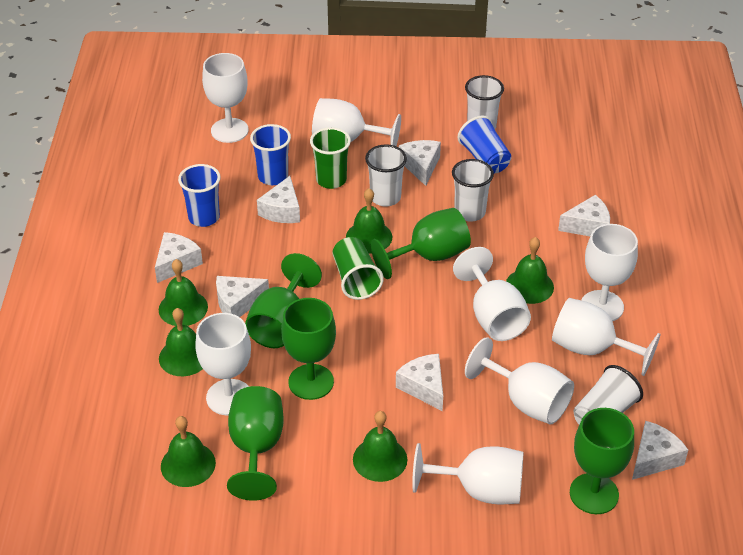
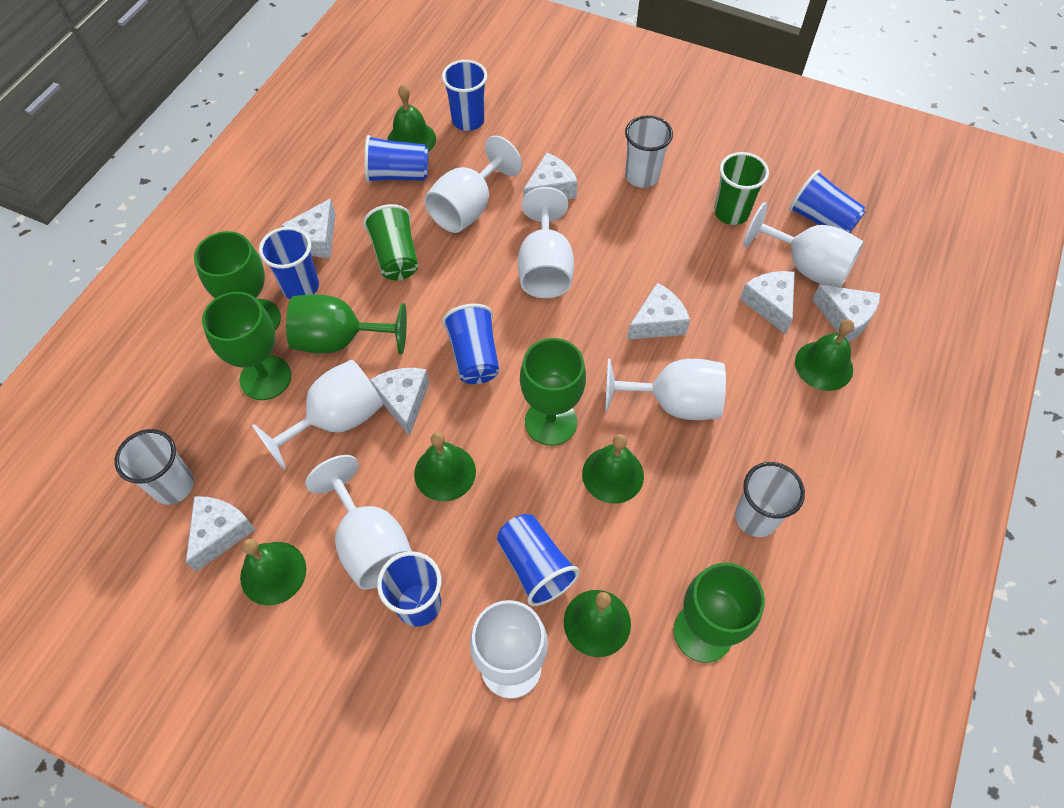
blue cup: [178,164,221,227] [250,124,291,185] [457,116,511,174] = 3 -> [259,227,319,299] [364,135,428,183] [377,551,442,627] [442,60,487,131] [442,304,499,384] [497,514,580,606] [789,170,866,233] = 7
white cup: [365,144,407,207] [452,159,494,222] [465,75,504,129] [574,365,643,424] = 4 -> [115,429,194,505] [625,115,673,188] [735,462,805,537] = 3
white goblet: [195,313,251,415] [202,53,249,143] [312,98,401,146] [412,443,523,504] [453,247,531,341] [465,337,574,424] [552,298,660,376] [582,224,638,321] = 8 -> [252,360,383,470] [305,455,412,590] [424,135,522,233] [470,600,548,699] [518,187,574,298] [605,359,726,420] [743,202,864,288] = 7

